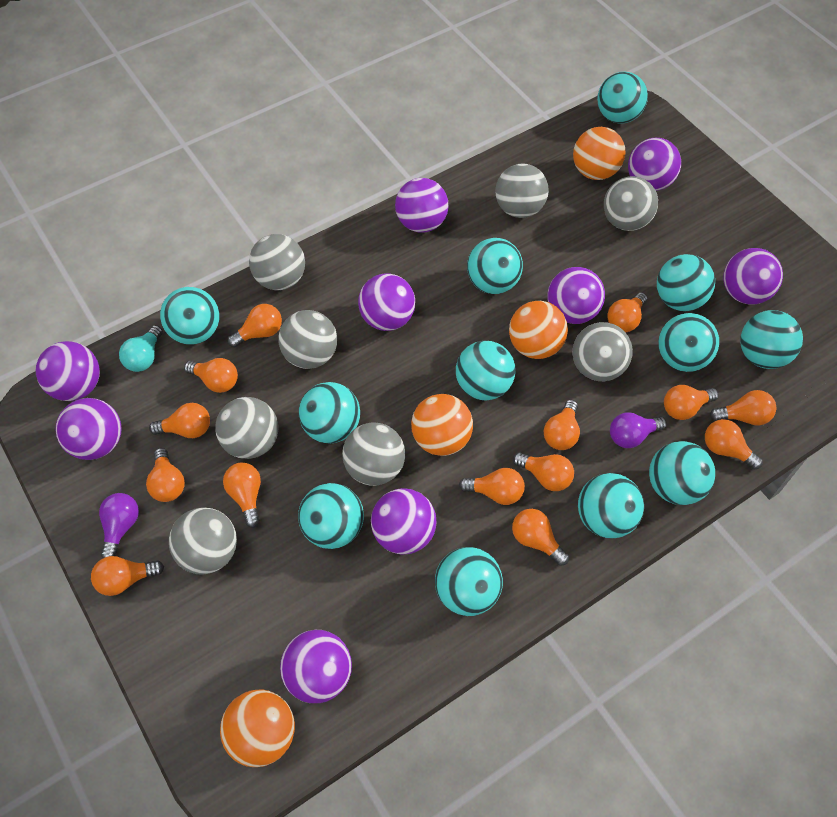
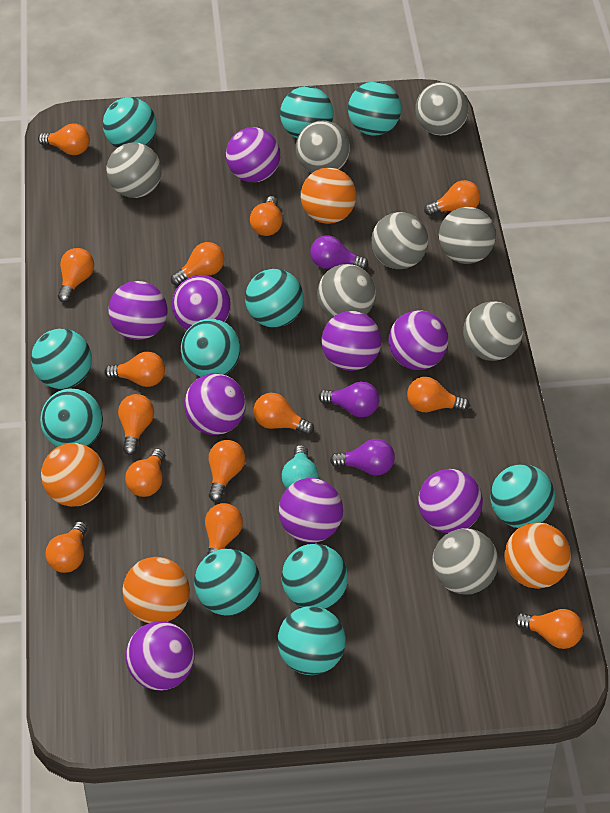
purple light bulb: [99,493,139,558] [610,412,667,448] = 2 -> [310,235,369,269] [319,381,379,417] [330,439,395,476] = 3
turquoise ball: [160,287,219,345] [298,382,360,444] [298,483,364,549] [435,547,503,616] [456,341,516,401] [467,238,523,294] [578,473,644,539] [597,72,648,123] [649,441,715,505] [657,254,715,311] [658,313,719,372] [740,310,803,369] = 12 -> [31,329,92,389] [40,389,103,447] [103,97,157,148] [181,319,241,377] [194,549,261,616] [245,269,304,328] [277,606,346,675] [280,86,334,138] [282,544,348,609] [348,81,401,136] [490,464,555,528] = 11

